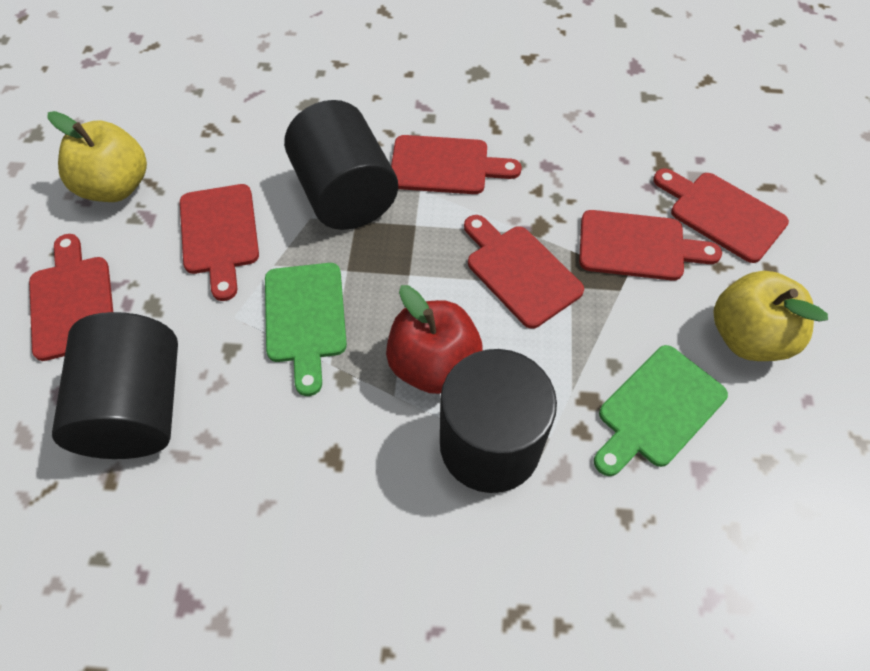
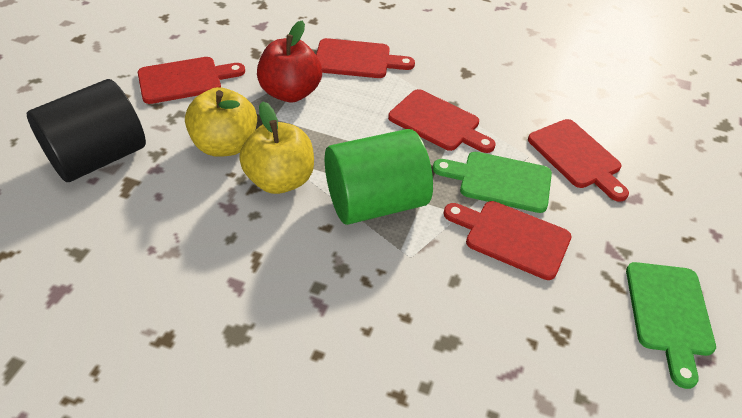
black cylinder: [52,312,178,459] [284,100,398,230] [440,349,557,493] = 3 -> [26,79,146,182] = 1
green cylinder: none = 0 -> [325,129,433,225] = 1
red cutting board: [29,234,113,361] [180,184,259,301] [391,135,522,194] [464,215,584,329] [579,210,722,281] [653,168,789,263] = 6 -> [138,57,245,104] [316,38,415,78] [388,89,496,153] [443,201,572,280] [528,119,629,202] = 5

